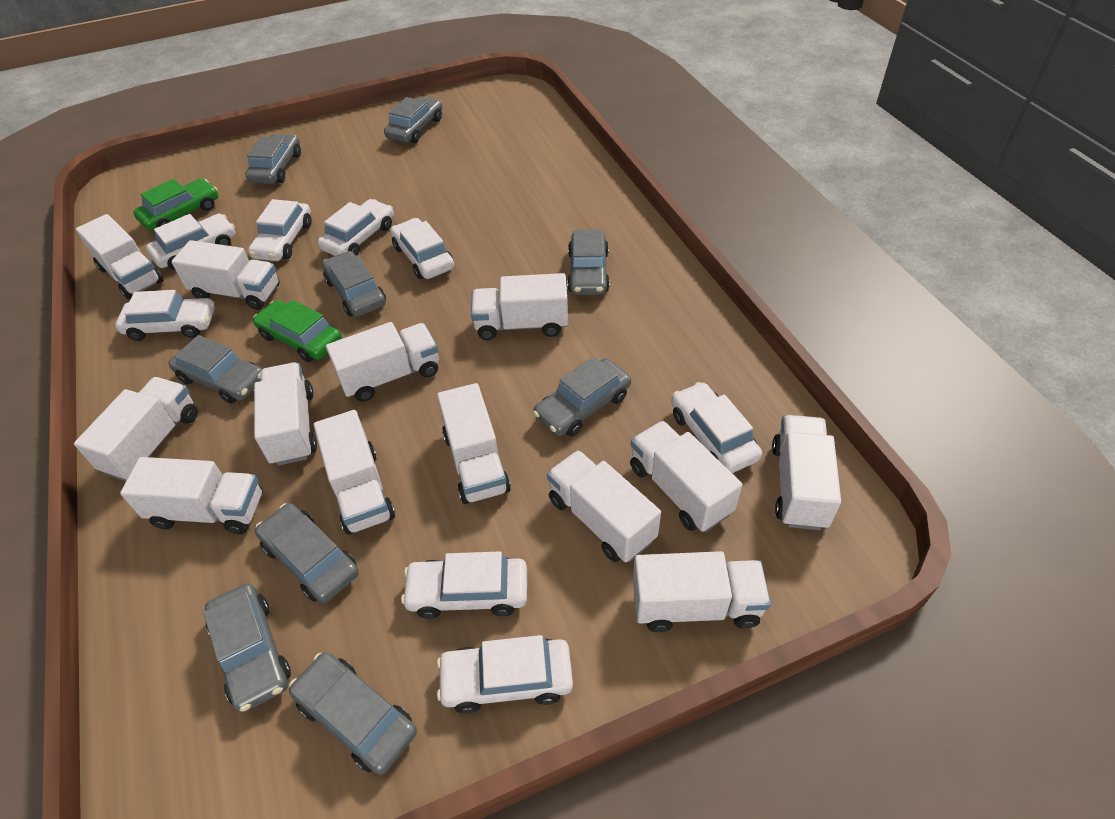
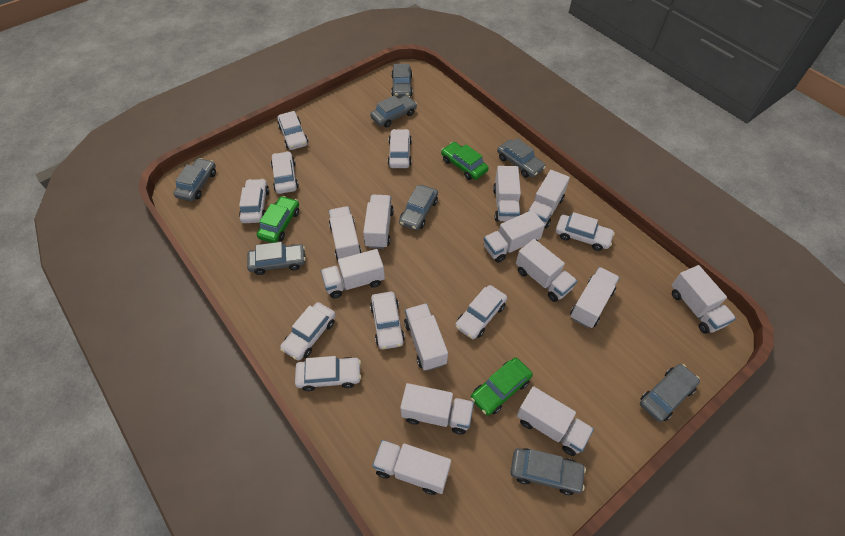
green car: [133,179,218,231] [253,300,342,362] = 2 -> [257,196,299,243] [441,142,489,180] [471,358,533,416] = 3
grey car: [168,335,262,404] [203,583,291,712] [245,134,301,184] [255,503,359,603] [289,652,417,775] [322,251,386,317] [384,97,442,143] [533,356,631,436] [567,230,610,295] = 9 -> [173,158,216,201] [247,242,306,275] [370,95,417,127] [391,64,413,98] [399,185,438,230] [497,138,546,178] [511,448,586,495] [640,364,700,422] = 8
white car: [115,290,215,341] [146,214,236,270] [248,199,312,261] [317,199,394,256] [390,218,454,279] [401,552,527,619] [437,635,573,714] [671,382,762,473] = 8 -> [239,179,269,223] [271,151,299,194] [277,111,308,150] [280,302,336,361] [295,356,361,391] [370,292,405,350] [388,129,412,168] [455,285,507,339] [556,212,615,251] = 9

